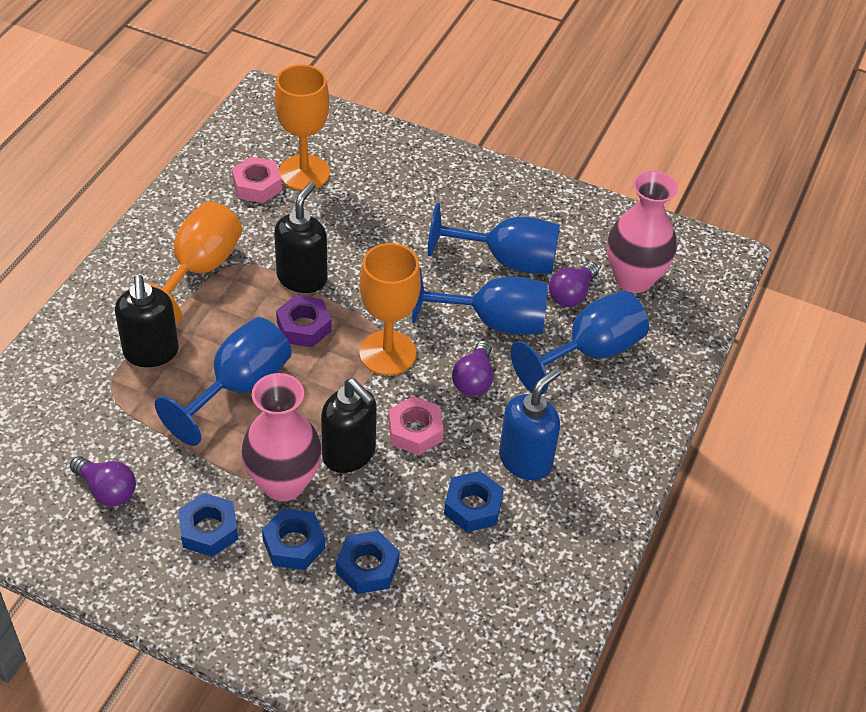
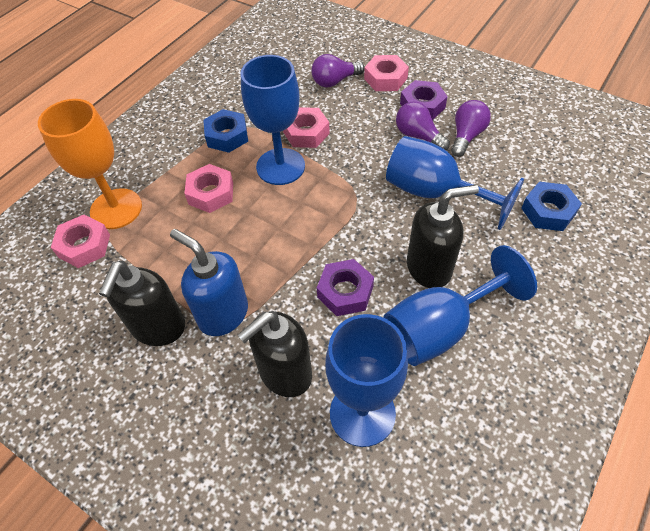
blue nut: [178,493,238,557] [262,508,325,570] [336,531,400,594] [444,471,504,532] = 4 -> [203,109,248,153] [521,182,582,231] = 2
orange goblet: [144,202,242,324] [274,64,330,191] [359,243,421,375] = 3 -> [38,99,142,229] = 1
pink nut: [232,156,282,203] [388,396,444,455] = 2 -> [51,215,110,268] [184,164,233,213] [283,107,330,148] [364,55,409,91] = 4
pink vase: [241,373,322,501] [607,170,678,293] = 2 -> none = 0
purple nut: [276,295,332,347] = 1 -> [317,259,374,316] [400,80,448,120] = 2

